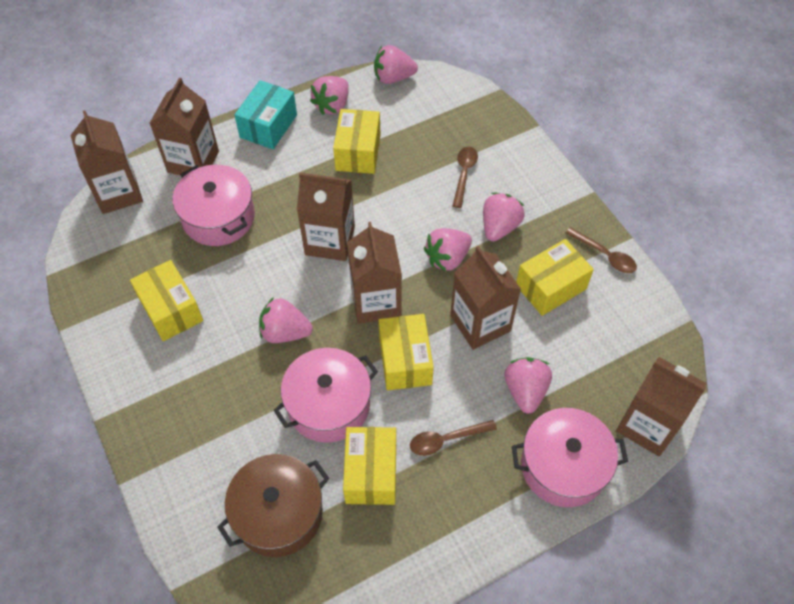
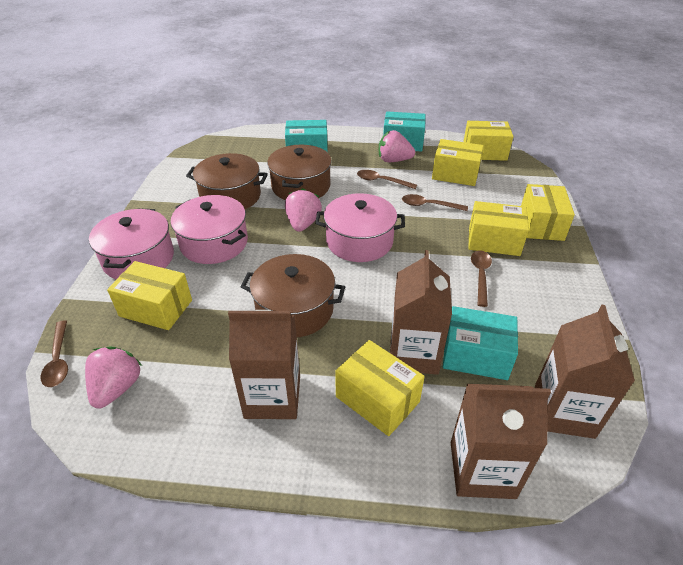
brown carton: [70,110,143,214] [149,78,219,175] [297,173,355,261] [347,222,402,324] [450,246,521,350] [616,357,706,456] = 6 -> [228,310,300,419] [390,250,452,375] [451,384,551,499] [535,305,635,439] = 4
brown pot: [217,454,329,557] = 1 -> [186,153,268,209] [241,254,345,337] [267,145,332,200] = 3
brown spoon: [410,420,497,456] [453,147,478,208] [566,227,637,273] = 3 -> [41,320,68,387] [357,170,417,189] [402,194,468,211] [471,250,492,307] = 4
pink strawberry: [259,297,313,343] [310,76,349,115] [374,45,418,84] [424,228,472,272] [483,193,525,241] [504,357,552,414] = 6 -> [85,346,142,409] [285,188,322,232] [379,130,415,162] = 3
turquoise box: [234,80,297,149] = 1 -> [285,120,328,153] [383,112,426,152] [443,306,518,380] = 3
yellow box: [130,260,203,341] [333,109,380,174] [343,427,396,505] [379,314,434,391] [516,239,594,316] = 5 -> [107,261,192,330] [335,340,425,436] [432,139,484,186] [463,121,513,161] [468,201,529,256] [521,184,575,241] = 6

